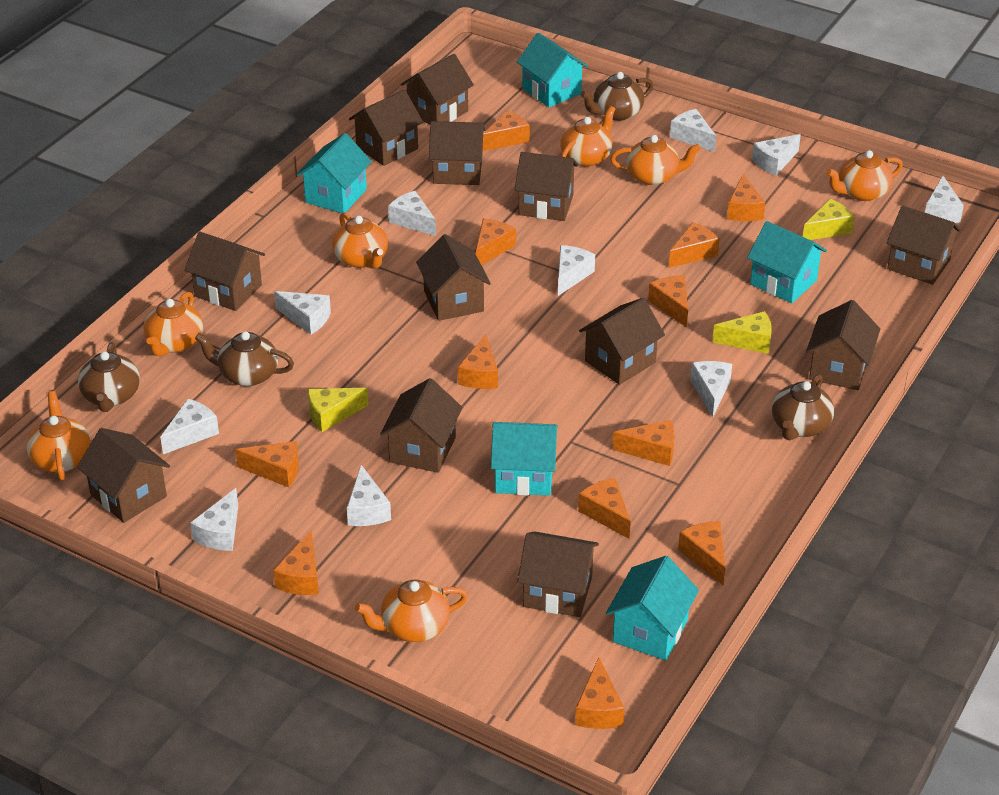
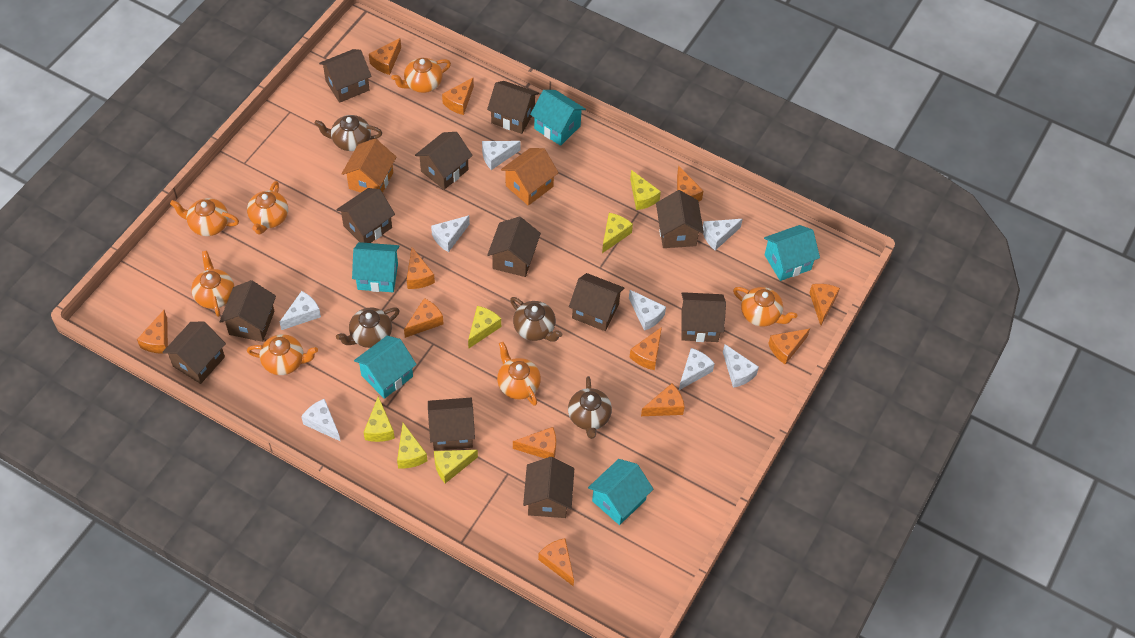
orange house: none = 0 -> [342,139,396,193] [501,148,559,206] = 2
white cheese: [160,399,219,454] [190,488,238,551] [274,291,331,335] [347,465,391,526] [388,191,436,236] [558,245,595,296] [670,109,716,152] [690,361,732,417] [752,134,801,176] [925,176,964,223] = 10 -> [280,291,321,330] [301,399,341,442] [431,215,470,252] [482,141,521,170] [629,290,666,331] [679,348,715,390] [703,219,743,250] [723,344,759,388] = 8
yellow cheese: [308,388,369,432] [712,311,772,354] [803,199,855,240] = 3 -> [363,396,395,442] [397,423,427,468] [434,450,478,483] [468,306,501,348] [602,213,633,253] [630,170,661,210] = 6

